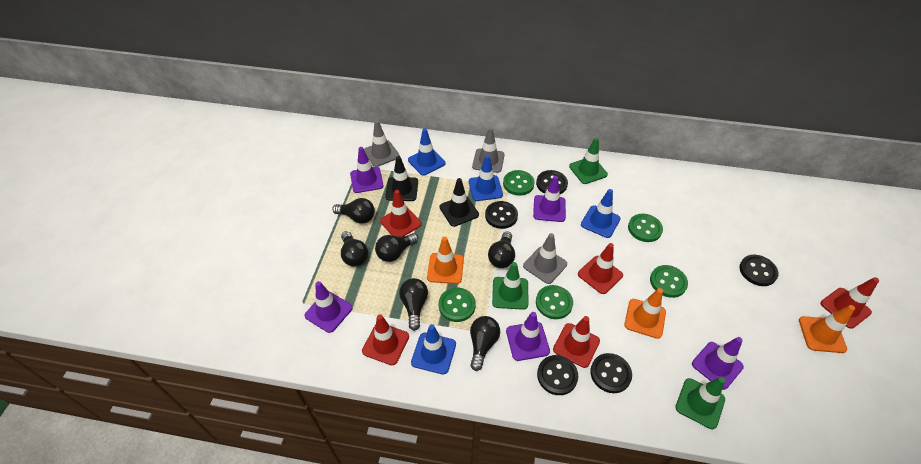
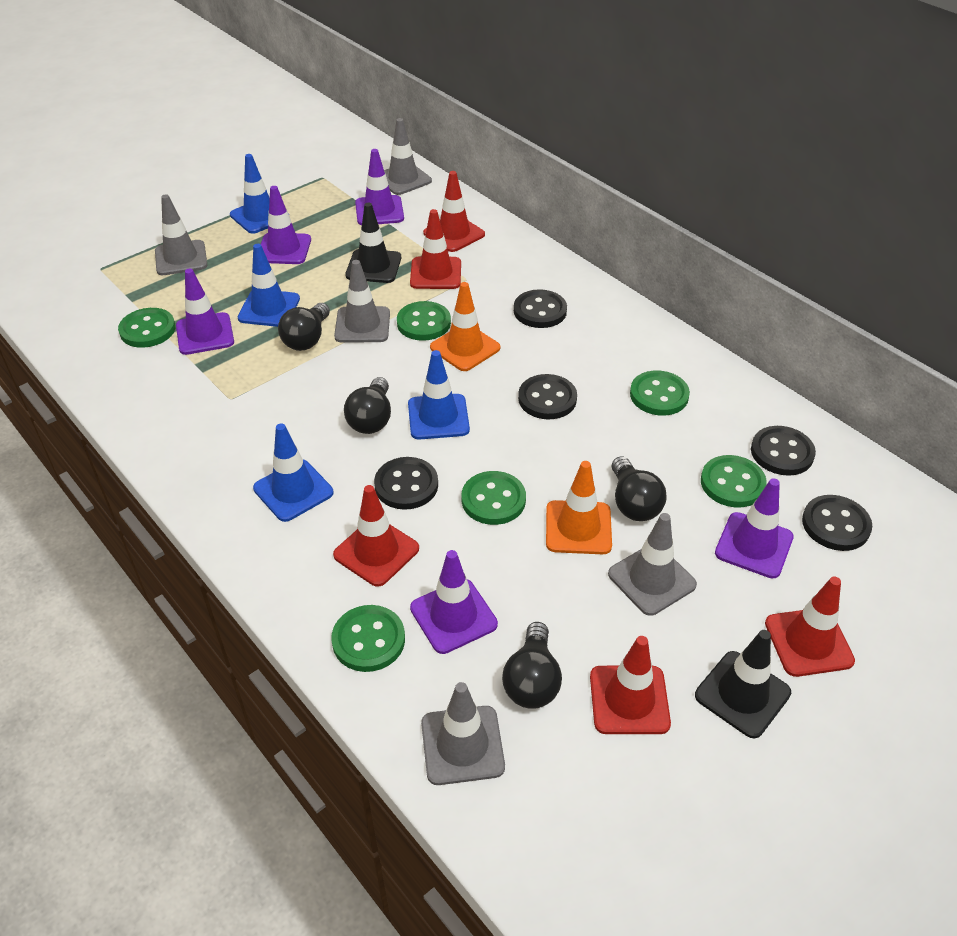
black light bulb: [332,198,375,224] [341,231,368,267] [375,233,418,262] [399,278,428,331] [470,316,500,371] [488,231,515,268] = 6 -> [278,303,330,351] [344,377,391,434] [502,622,562,709] [612,456,667,521] = 4
green button: [439,288,476,322] [503,170,535,196] [536,285,573,319] [628,214,663,242] [650,265,688,298] = 5 -> [118,308,176,348] [331,605,405,672] [397,301,451,341] [461,471,526,525] [630,371,690,416] [701,455,767,507] = 6
green traffic cone: [492,262,528,310] [569,137,608,184] [675,377,725,429] = 3 -> none = 0
grey traffic cone: [364,120,400,167] [472,127,505,173] [523,233,567,284] = 3 -> [155,194,207,275] [334,260,390,343] [384,118,432,195] [421,682,505,785] [608,513,697,616] = 5
orange traffic cone: [427,237,464,284] [624,288,666,339] [799,305,855,353] = 3 -> [430,282,500,371] [546,461,612,554] = 2

